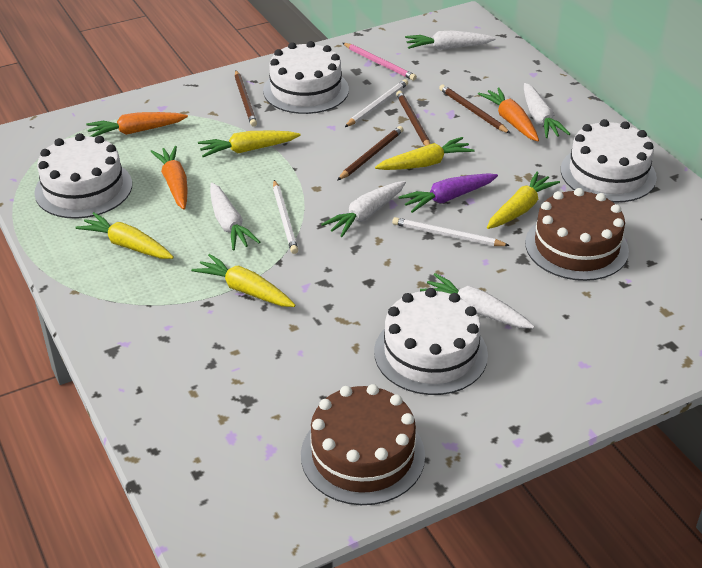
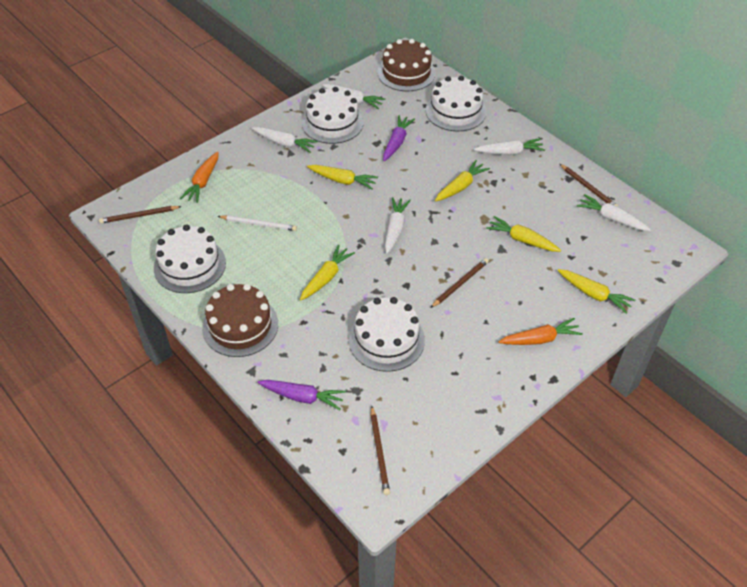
orange carrot: [86,112,188,137] [150,146,188,210] [478,87,539,141] = 3 -> [180,152,219,203] [498,318,583,345] = 2
pink pencil: [343,43,417,81] = 1 -> none = 0
purple carrot: [399,173,498,213] = 1 -> [258,380,346,410] [383,115,415,161] = 2
white pencil: [273,180,298,254] [345,79,408,127] [392,217,510,246] = 3 -> [218,215,297,231] = 1

